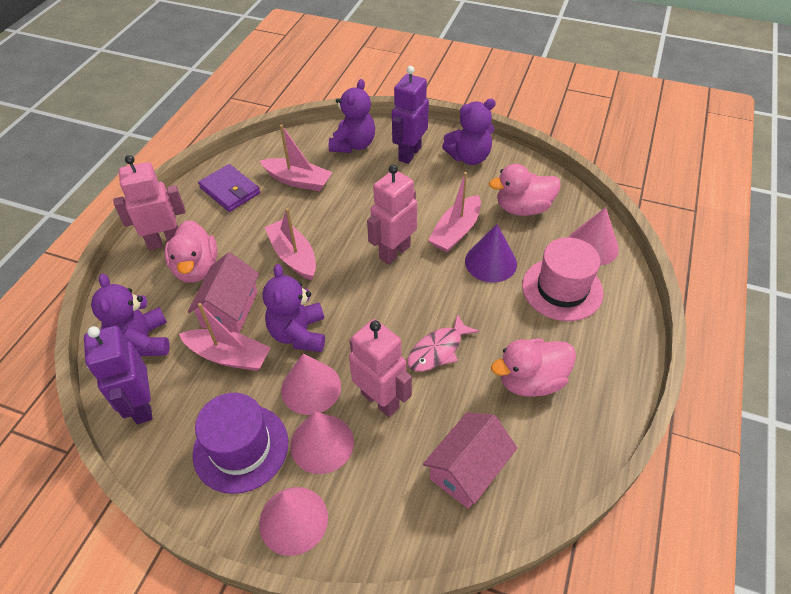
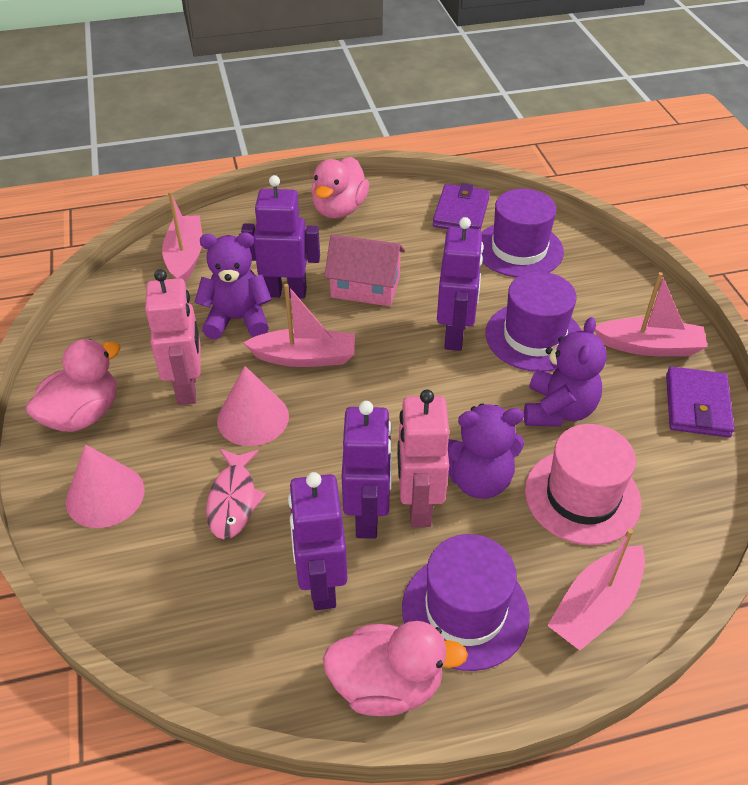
pink cone: [259,487,328,556] [281,353,341,415] [290,412,354,474] [569,207,619,265] = 4 -> [66,444,144,528] [217,366,289,446] = 2
pink house: [188,252,259,333] [423,412,517,509] = 2 -> [324,234,405,306] = 1
pink robot: [113,155,185,250] [349,319,412,417] [367,165,417,265] = 3 -> [145,269,200,405] [397,390,449,527] = 2
purple cone: [465,224,517,283] = 1 -> none = 0
purple hat: [192,393,288,494] = 1 -> [402,534,530,671] [481,189,564,278] [485,271,581,372] = 3
purple robot: [84,326,153,424] [392,66,429,164] = 2 -> [241,175,320,299] [288,472,347,610] [342,401,392,539] [437,217,484,351] = 4
purple teddy bear: [91,274,170,356] [263,264,325,352] [329,79,375,153] [442,99,496,165] = 4 -> [194,232,272,340] [448,404,524,499] [524,317,607,427] = 3
purple wallet: [198,164,260,212] = 1 -> [433,183,490,231] [666,366,735,438] = 2

